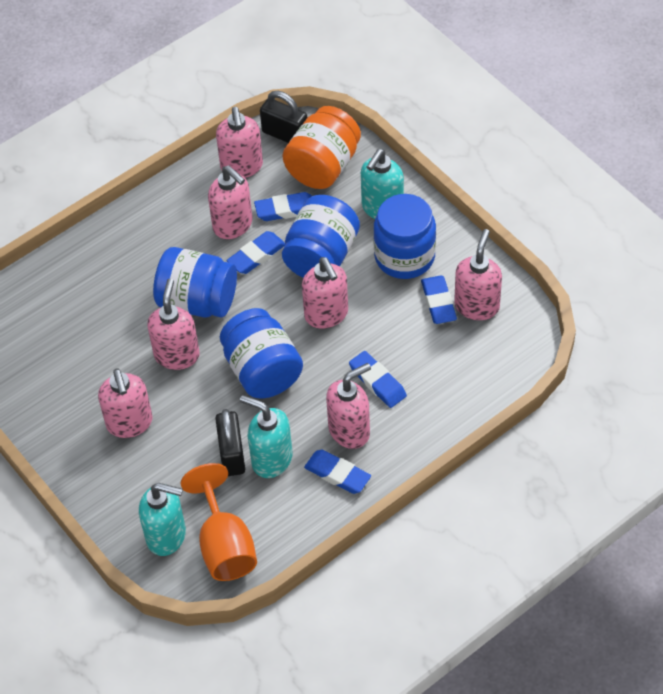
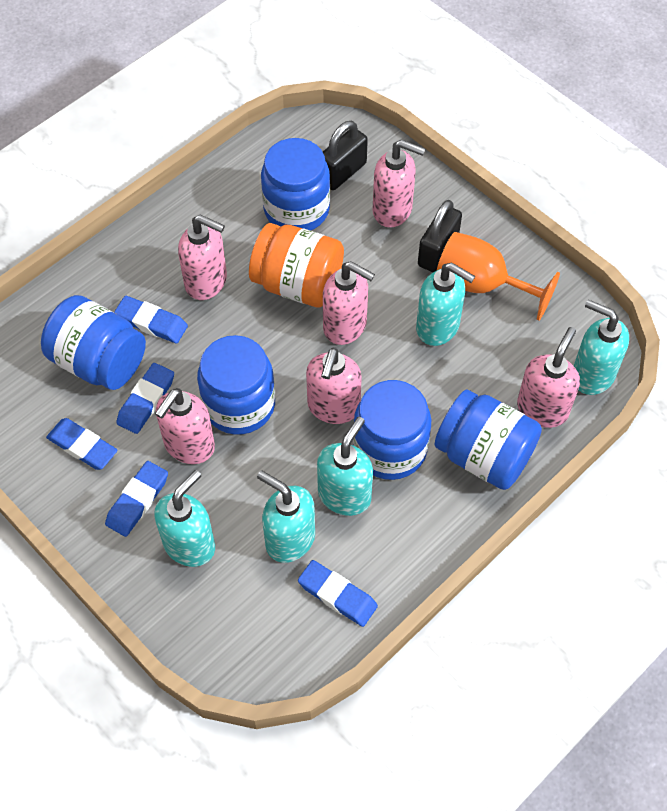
blue jar: [153,247,237,318] [220,308,303,398] [282,195,360,278] [373,194,436,279] = 4 -> [41,295,146,390] [197,335,275,434] [261,138,330,231] [353,380,431,480] [434,390,542,490] = 5
pink soap dispenser: [98,369,153,438] [147,279,200,370] [208,165,253,239] [216,107,263,178] [302,257,348,328] [326,363,371,449] [454,229,502,320] = 7 -> [155,388,215,464] [178,215,227,300] [306,348,362,424] [323,261,375,345] [372,139,426,227] [517,327,580,428] = 6
turquoise soap dispenser: [139,483,186,556] [240,395,292,478] [361,149,404,219] = 3 -> [154,470,215,567] [257,471,315,563] [317,417,373,516] [416,262,475,346] [574,300,629,395] = 5

